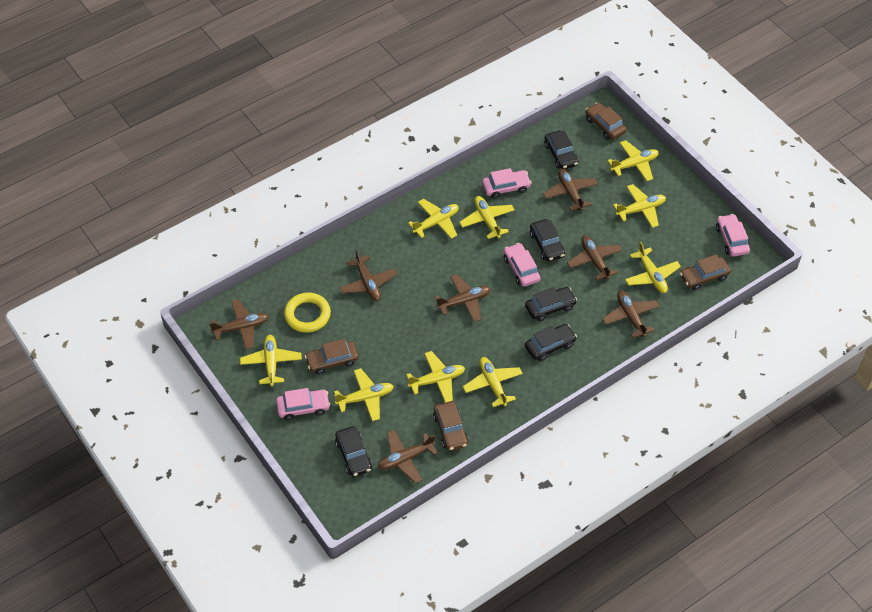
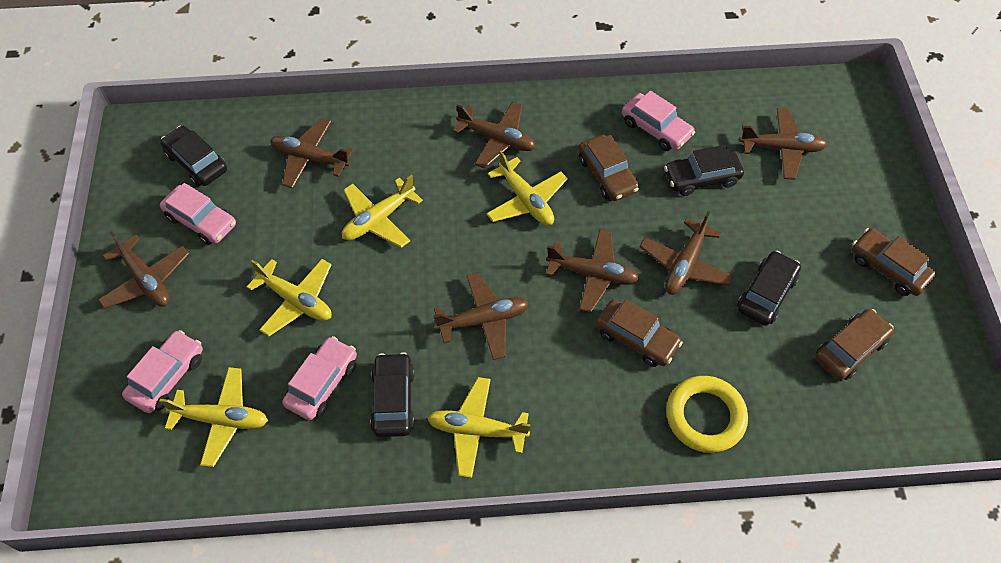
black car: [335,426,372,477] [525,287,577,321] [525,324,577,361] [530,219,565,262] [544,130,578,169] = 5 -> [160,126,227,187] [370,352,415,437] [664,145,744,196] [737,251,801,326] = 4
yellow plane: [240,335,302,386] [334,368,394,421] [406,351,465,403] [408,199,459,239] [459,196,514,239] [463,357,523,407] [608,140,659,181] [613,184,666,228] [625,242,681,293] = 9 -> [160,367,268,467] [247,259,332,336] [342,175,423,248] [427,377,531,478] [486,151,568,226] = 5

